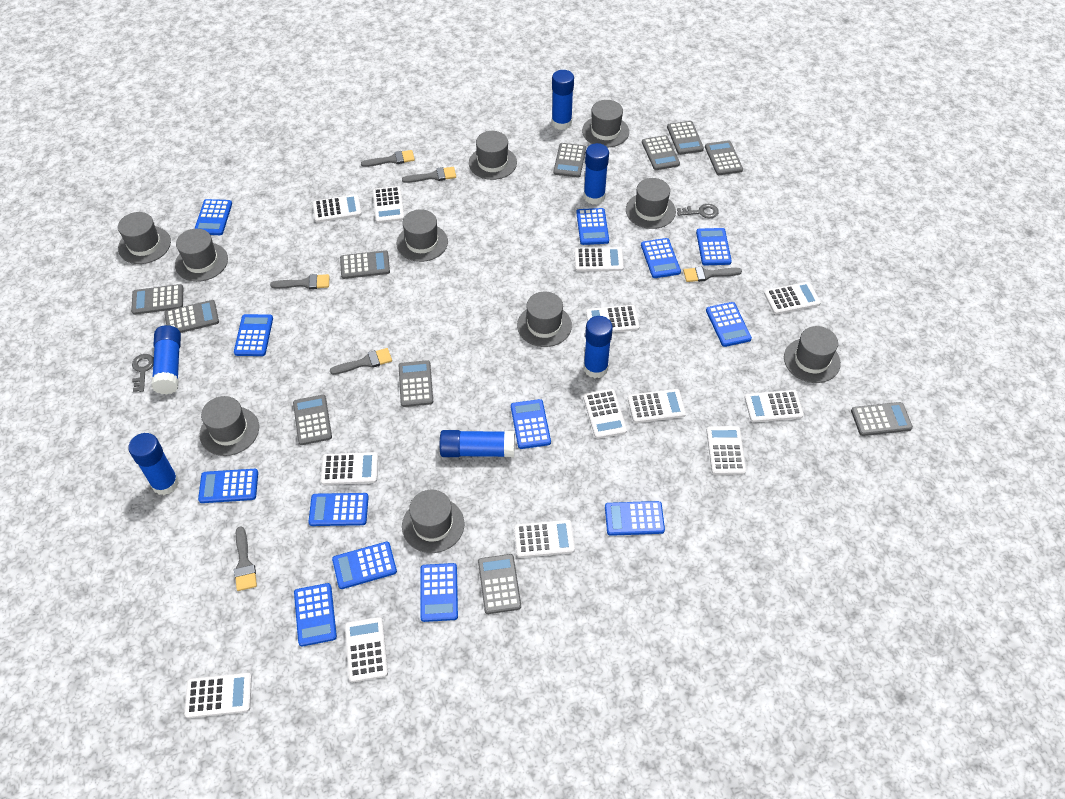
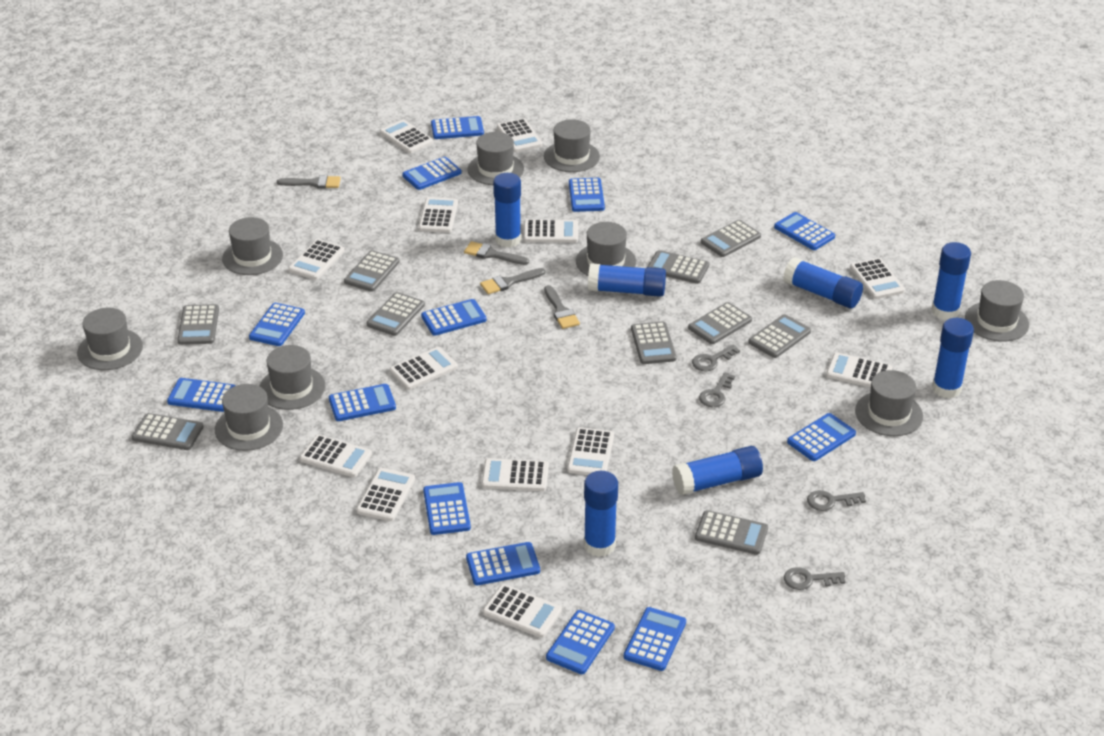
blue glue stick: [128,433,179,495] [151,325,181,394] [440,430,515,457] [552,70,574,130] [584,143,609,205] [584,316,613,378] = 6 -> [493,173,521,248] [584,471,618,557] [588,263,666,297] [672,446,763,495] [783,257,863,308] [932,242,971,320] [932,318,974,398] = 7
grey brush: [234,526,257,591] [270,274,329,289] [330,348,392,375] [361,150,415,167] [402,167,456,183] [683,267,742,282] = 6 -> [277,175,341,189] [464,241,529,265] [480,268,545,294] [544,285,580,329] = 4
grey calculator: [131,284,183,315] [164,300,219,333] [293,395,332,445] [340,250,390,279] [399,360,433,407] [478,554,521,614] [553,143,586,178] [642,135,680,170] [667,121,704,155] [705,140,743,175] [851,402,913,436] = 11 -> [132,413,204,450] [177,304,219,345] [344,250,399,292] [366,292,425,336] [631,321,677,364] [647,250,709,284] [688,302,752,344] [695,510,768,555] [701,220,761,257] [748,314,811,358] = 10
grey hat: [118,212,171,264] [175,229,228,282] [199,396,259,456] [396,209,448,262] [402,490,465,553] [469,131,517,180] [517,292,572,347] [582,100,629,147] [626,178,676,229] [784,326,841,383] = 10 -> [77,308,143,370] [215,384,283,451] [222,217,283,275] [260,345,325,410] [468,132,524,185] [544,119,600,172] [576,222,636,276] [855,370,923,436] [965,280,1029,342] = 9
grey key: [132,354,154,392] [677,204,719,218] = 2 -> [692,345,740,371] [699,372,735,407] [784,567,846,590] [807,490,866,511] = 4

